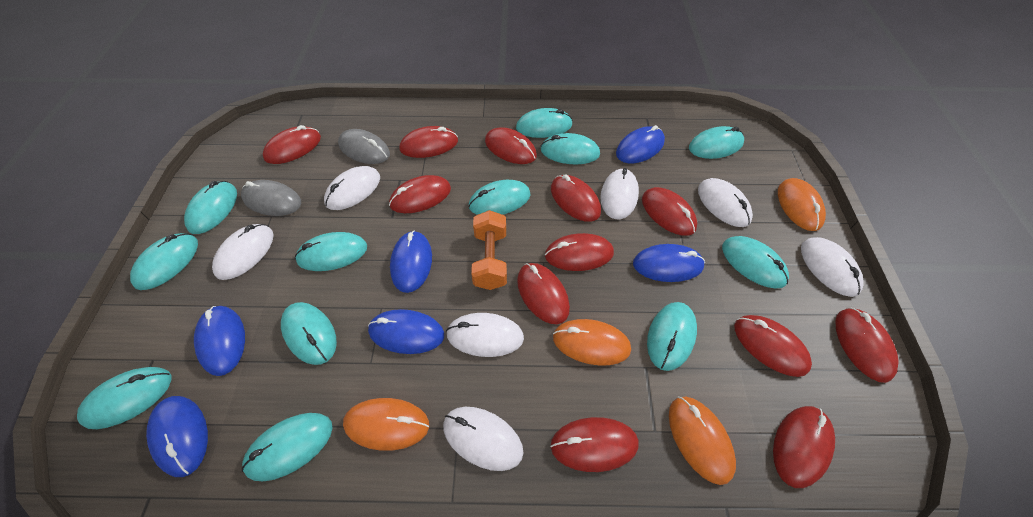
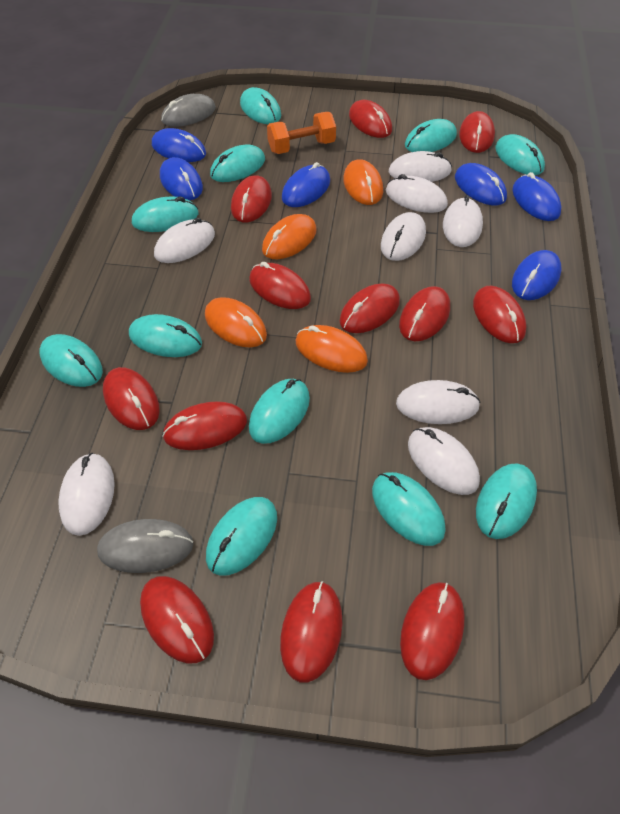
turquoise mouse: [77,367,171,429] [130,233,198,290] [184,181,237,234] [242,413,332,481] [281,302,337,365] [295,232,367,271] [468,180,531,215] [516,108,573,138] [541,133,600,165] [647,302,697,371] [689,126,744,159] [722,236,789,288] = 12 -> [40,334,103,387] [129,314,202,357] [132,196,199,232] [206,497,277,576] [210,144,265,182] [240,87,281,124] [249,379,310,444] [372,472,446,546] [405,119,457,152] [476,463,537,539] [495,134,545,175] = 11
white mouse: [212,224,274,280] [324,166,380,210] [443,407,523,471] [446,313,524,357] [600,168,639,219] [698,178,753,227] [801,237,864,297] = 7 -> [58,453,115,536] [154,218,215,263] [381,212,426,261] [386,174,448,213] [389,151,452,182] [396,380,481,424] [408,427,480,495] [443,195,483,247] = 8

